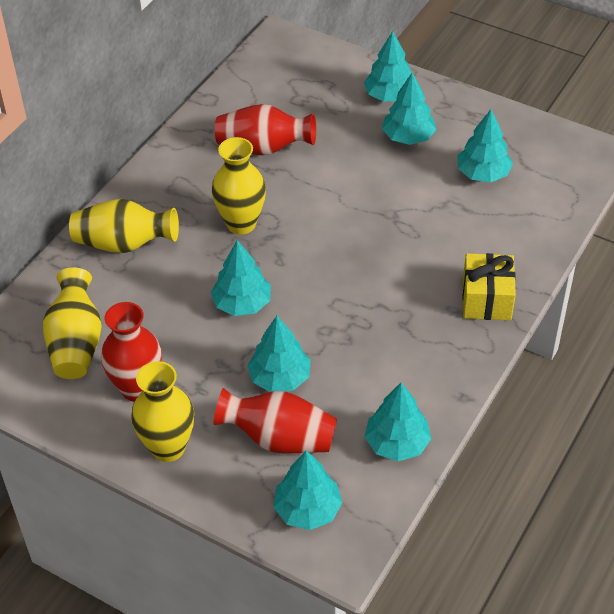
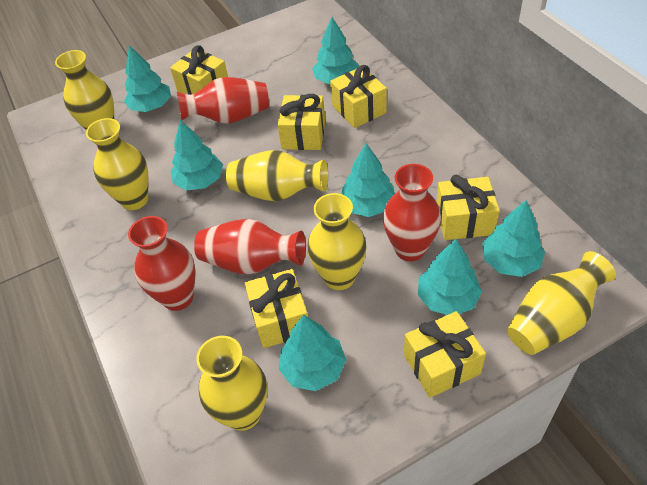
red vase: [101,302,162,402] [213,388,337,453] [215,104,316,155] = 3 -> [128,216,196,311] [177,77,269,123] [194,219,306,275] [383,164,441,262] = 4
yellow gift: [462,253,516,320] = 1 -> [170,45,228,95] [245,269,308,348] [278,94,325,150] [330,65,387,128] [404,311,486,398] [437,175,500,240] = 6
yellow vase: [43,267,102,379] [69,199,179,253] [131,361,194,462] [212,137,266,234] = 4 -> [55,50,114,130] [86,118,149,210] [196,336,267,431] [226,150,328,201] [307,193,367,290] [507,251,616,355] = 6

